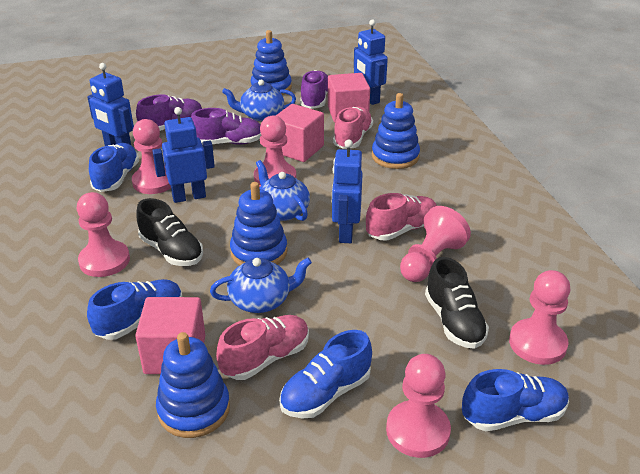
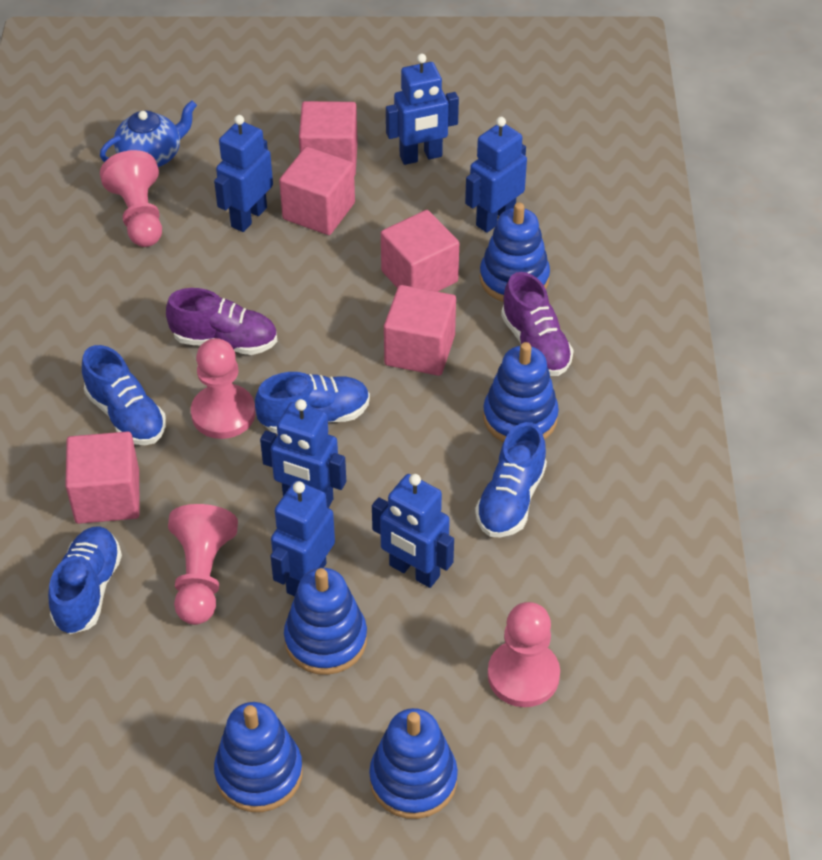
black shoe: [136,198,203,266] [425,257,489,349] = 2 -> none = 0
blue robot: [87,63,134,146] [152,107,215,203] [332,139,363,243] [354,19,388,105] = 4 -> [214,115,273,232] [260,399,346,508] [270,481,335,596] [372,474,454,588] [386,54,459,165] [465,117,527,233] = 6
blue stacking toy: [156,332,230,438] [230,182,287,266] [250,30,292,95] [372,93,420,169] = 4 -> [214,702,303,812] [284,568,367,675] [369,708,458,819] [480,202,550,302] [483,342,559,442] = 5
blue teapot: [210,258,312,313] [222,80,296,121] [256,160,310,221] = 3 -> [100,100,197,167] = 1
pink cube: [135,297,205,374] [276,104,324,162] [328,73,370,123] = 3 -> [65,431,140,524] [279,147,355,235] [299,101,358,176] [381,210,459,292] [384,285,456,376] = 5
pink pawn: [77,192,130,277] [132,119,171,194] [254,116,296,187] [386,354,451,458] [400,206,471,282] [509,270,571,365] = 6 -> [100,150,162,247] [168,504,238,625] [191,338,255,439] [488,602,560,707] = 4
pink shoe: [216,315,309,380] [333,107,373,149] [366,193,437,241] = 3 -> none = 0
purple shoe: [136,94,202,131] [191,108,262,145] [300,70,328,109] = 3 -> [166,288,277,355] [501,272,574,376] = 2

